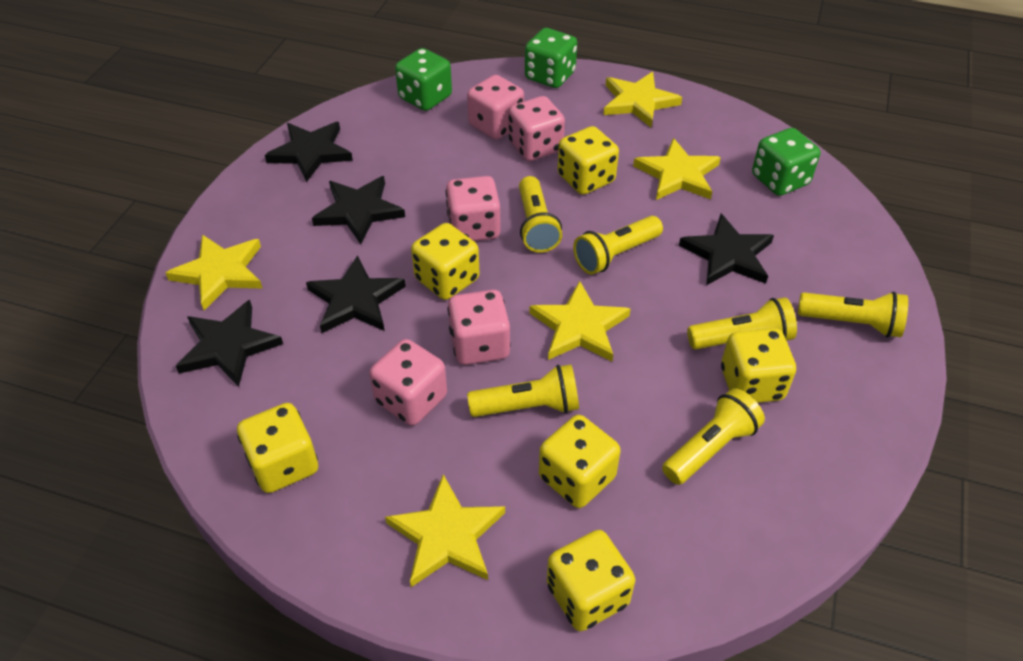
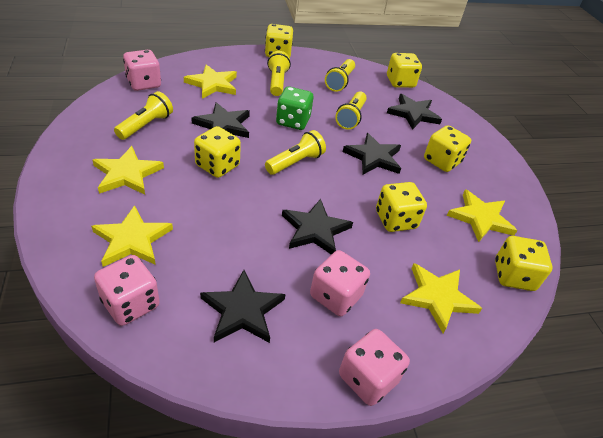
green dice: [395,48,452,111] [525,28,577,88] [752,128,820,196] = 3 -> [276,87,314,130] = 1
pink dice: [369,339,447,426] [446,176,501,241] [448,290,511,365] [467,75,524,140] [508,96,565,161] = 5 -> [94,255,160,326] [123,50,161,91] [310,250,370,316] [339,329,410,406] = 4
yellow flashlight: [467,364,579,417] [519,176,562,253] [573,216,663,275] [662,388,765,485] [687,297,797,349] [798,292,908,338] = 6 -> [114,91,173,140] [265,130,326,175] [267,51,291,96] [325,59,355,92] [335,91,367,130] = 5

